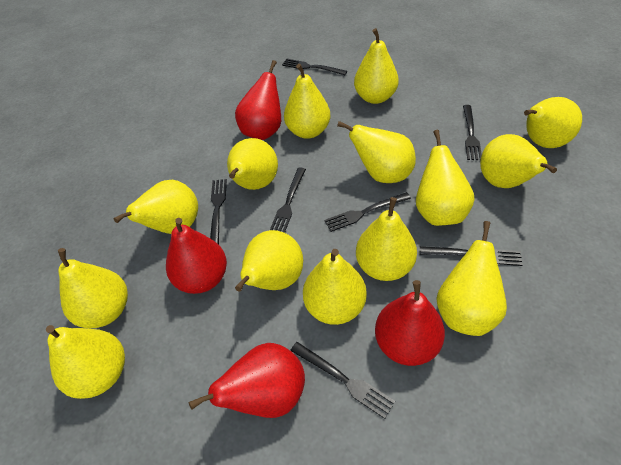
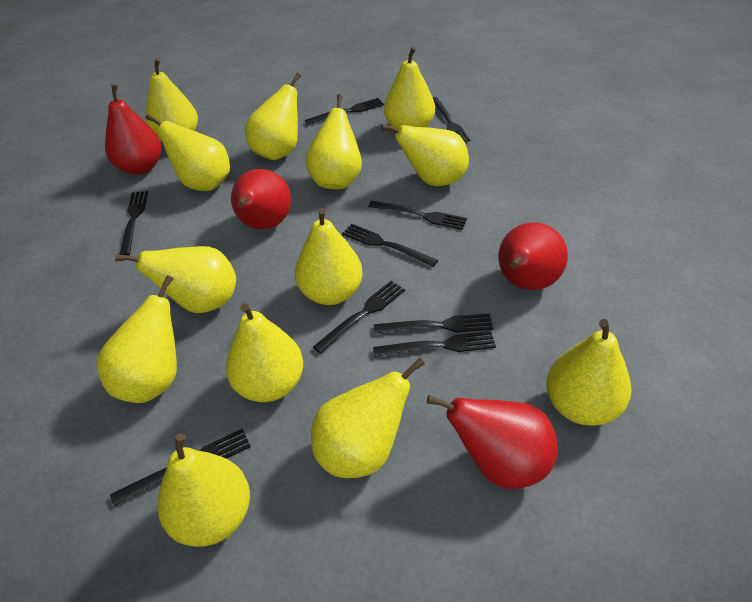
black fork: [210,179,227,245] [270,167,306,233] [282,59,347,75] [290,342,395,419] [325,192,411,232] [420,246,523,266] [463,105,482,160] = 7 -> [110,428,251,506] [119,191,148,255] [305,98,384,125] [313,281,405,354] [342,224,438,267] [369,201,467,230] [373,331,496,357] [374,313,493,334] [433,97,470,142] = 9
yellow pear: [46,325,125,399] [58,248,128,329] [114,180,198,234] [227,138,278,190] [235,230,303,291] [284,64,330,139] [303,249,367,325] [337,121,416,183] [354,28,399,104] [356,197,417,281] [416,130,475,226] [436,221,507,336] [480,134,557,188] [524,97,582,148] = 14 -> [97,275,177,403] [115,246,236,313] [145,58,198,141] [146,114,230,191] [157,434,250,547] [226,303,303,402] [245,73,301,160] [295,208,363,305] [305,94,362,189] [311,357,425,478] [382,124,469,186] [384,46,435,129] [546,319,631,426] = 13

